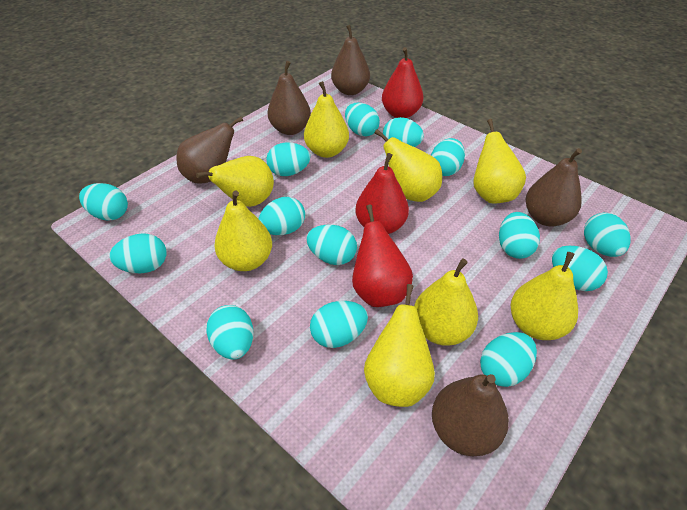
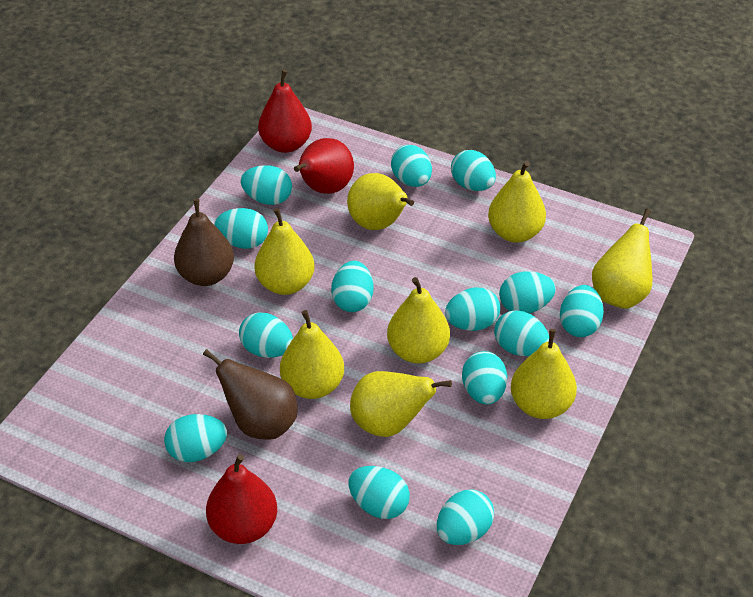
brown pear: [176,117,243,184] [268,61,311,135] [331,25,370,95] [432,374,509,456] [526,148,582,227] = 5 -> [174,199,234,286] [203,349,297,440] = 2

